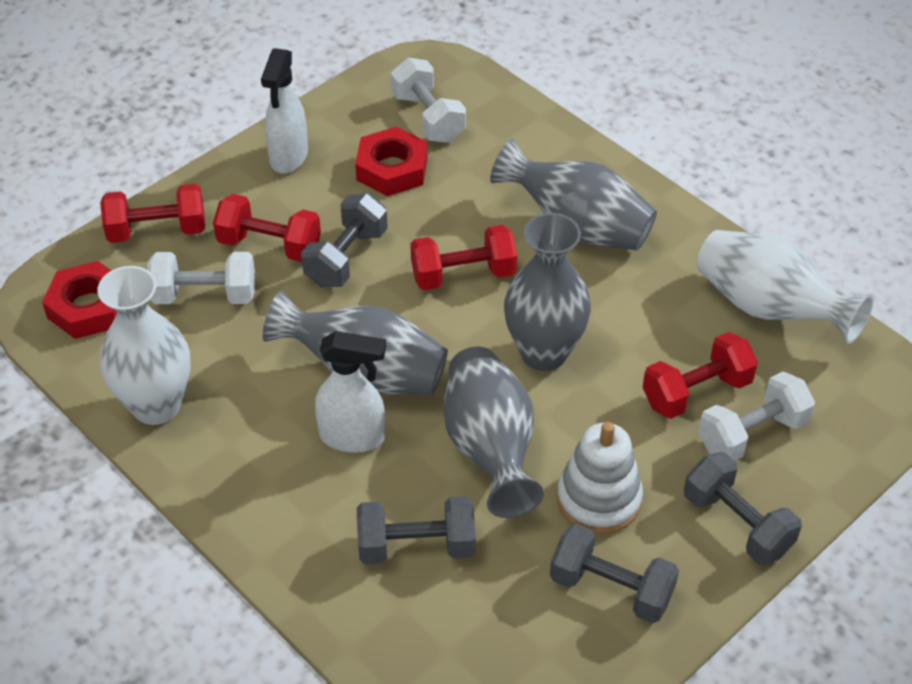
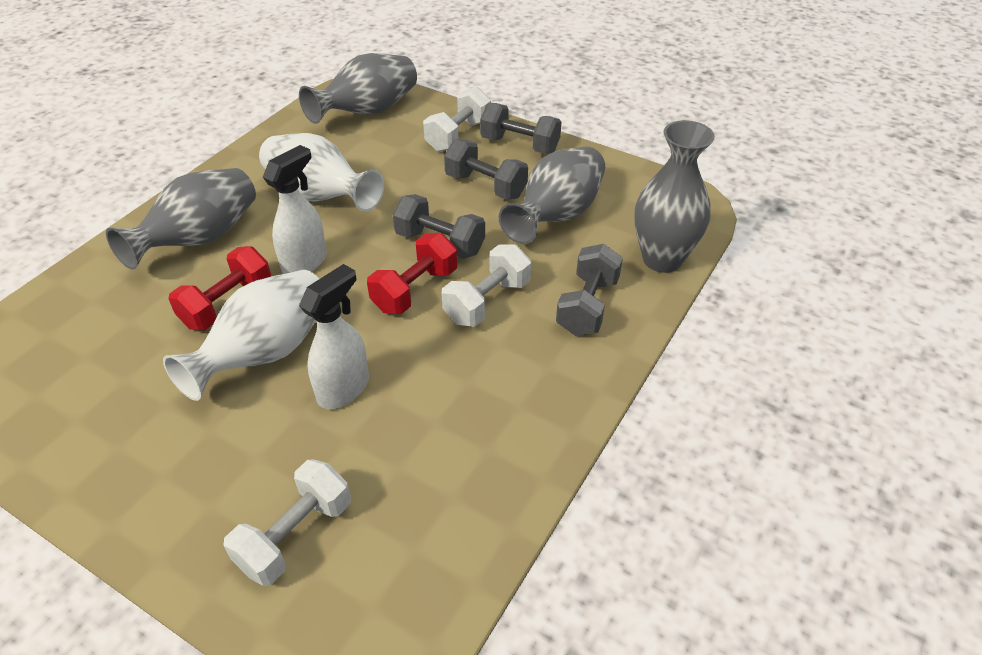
red dumbbell: [100,184,205,243] [213,194,321,262] [410,225,517,290] [642,332,758,419] = 4 -> [168,246,271,331] [367,233,457,314] = 2
red nut: [42,261,117,339] [355,127,427,196] = 2 -> none = 0
white stacking toy: [557,422,643,534] = 1 -> none = 0

